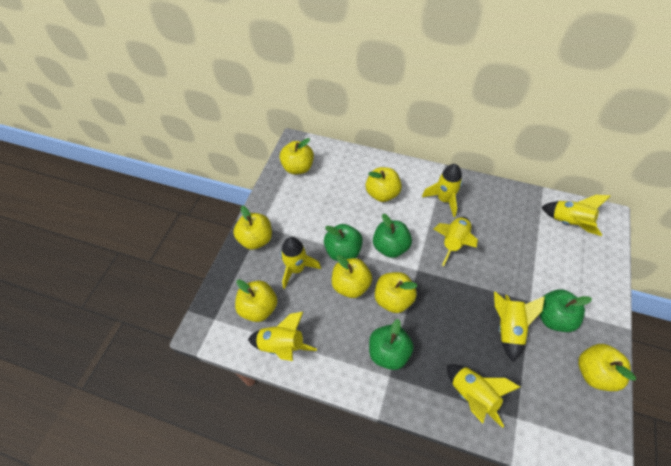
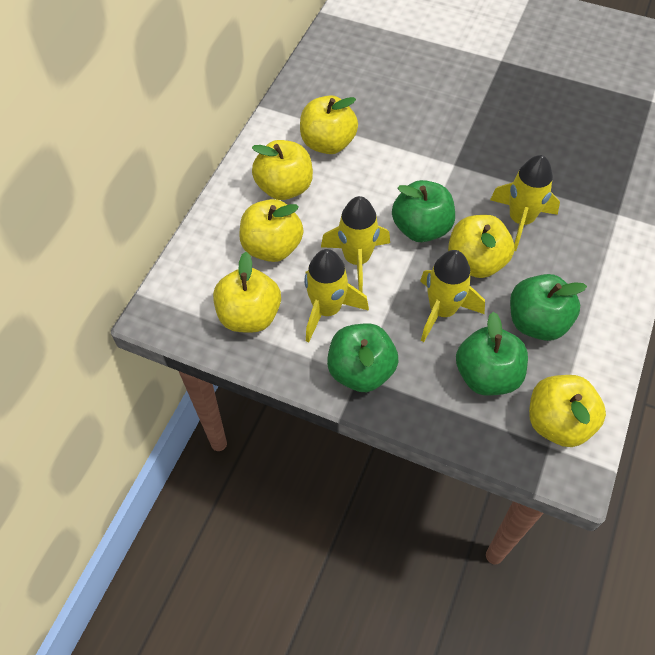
yellow apple: [233,206,272,250] [235,279,277,322] [280,138,314,174] [332,255,372,298] [366,167,402,202] [375,272,417,313] [578,344,636,391] = 7 -> [213,252,281,333] [239,199,303,262] [252,140,313,200] [300,95,358,154] [448,215,514,278] [529,375,606,447] = 6
yellow rocket: [248,311,317,361] [280,237,321,289] [422,164,463,217] [434,217,478,266] [447,364,520,428] [494,292,545,362] [542,195,611,236] = 7 -> [304,249,369,343] [321,196,390,292] [420,250,485,342] [490,155,560,251] = 4

